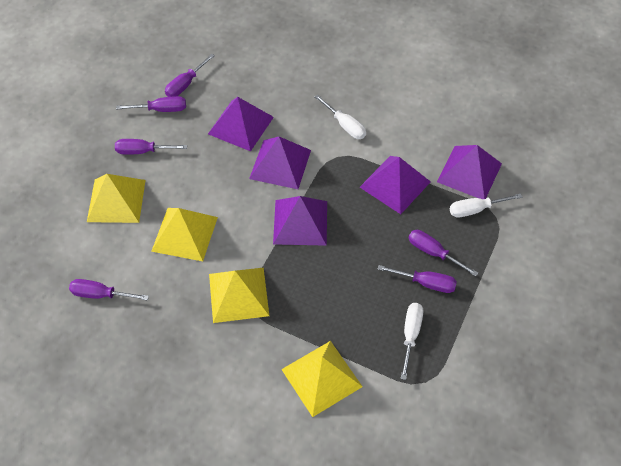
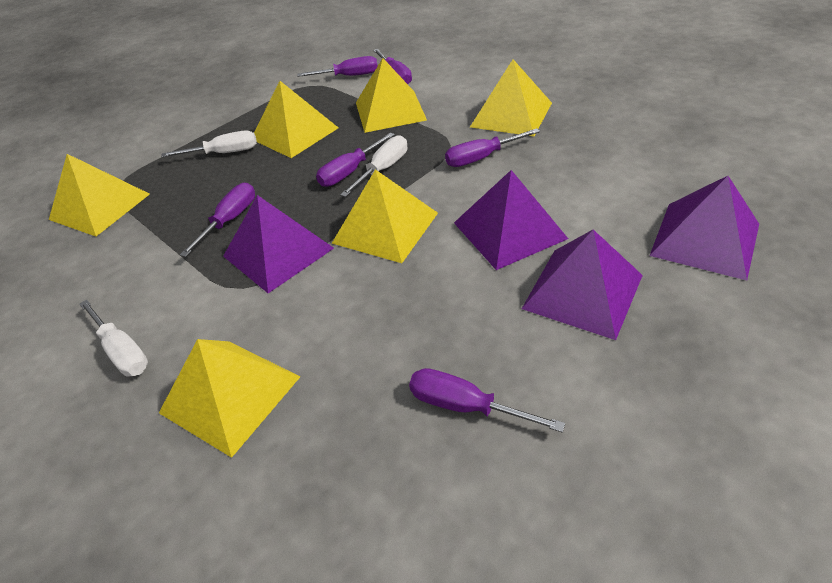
purple pyramid: [208,97,274,151] [249,137,311,189] [273,196,327,246] [360,156,431,214] [437,145,502,199] = 5 -> [223,195,334,293] [454,170,568,270] [522,230,643,340] [650,176,759,280] = 4
yellow pyramid: [87,174,146,223] [151,208,218,261] [209,268,269,323] [281,341,363,417] = 4 -> [49,154,150,236] [159,339,300,458] [254,81,338,158] [332,169,438,263] [356,58,427,133] [470,59,552,136] = 6

